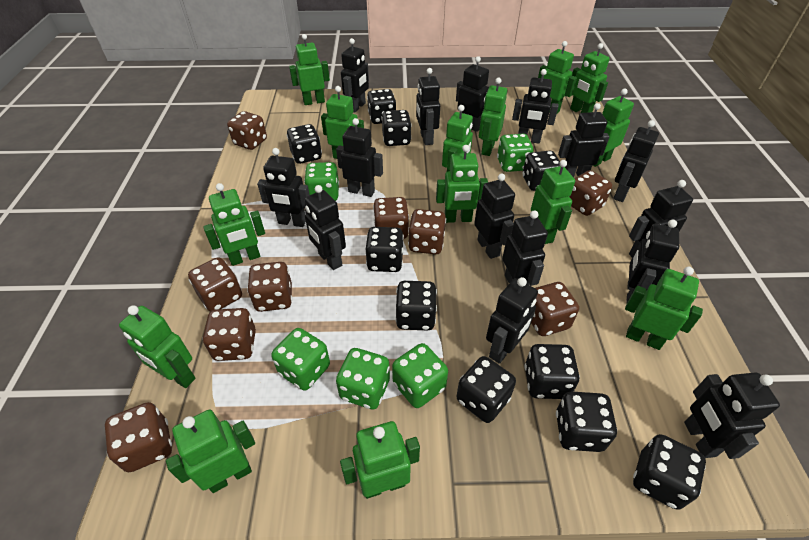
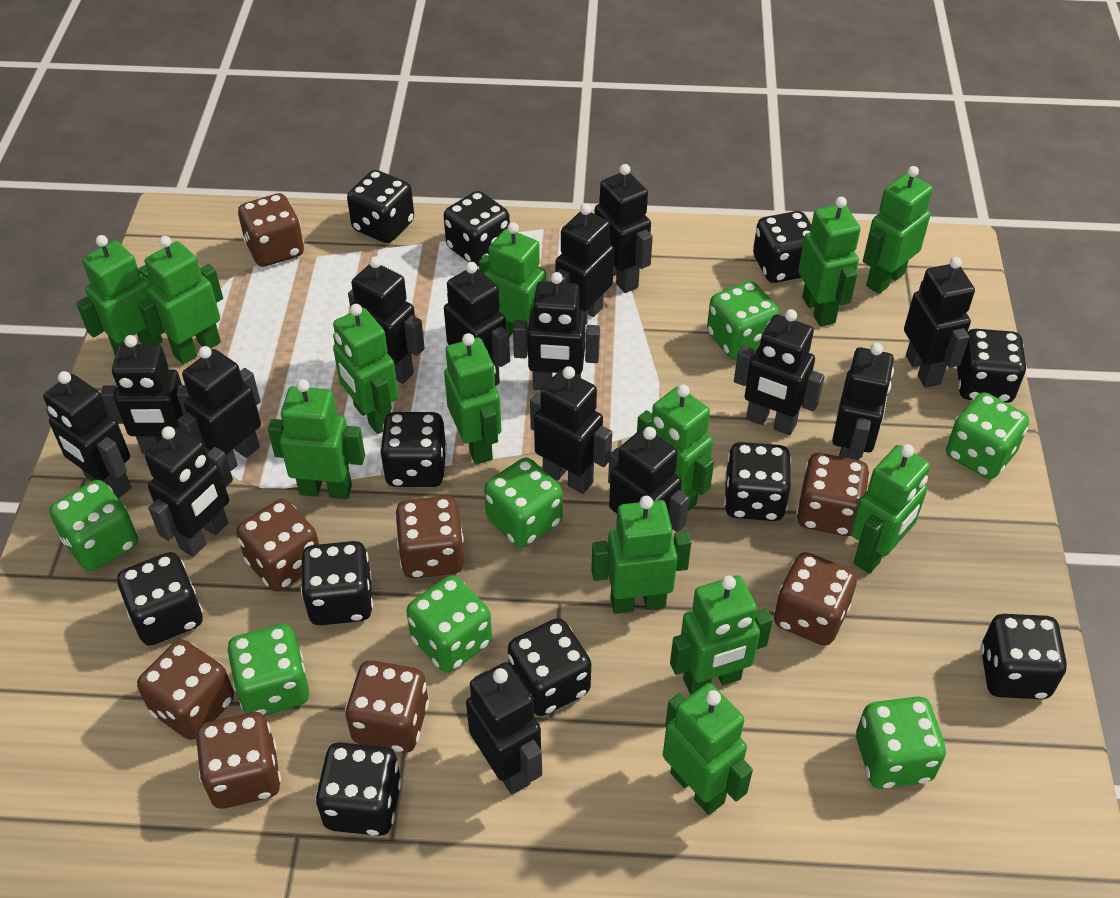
black dice: [287,124,322,164] [366,227,404,272] [367,89,396,124] [381,110,412,146] [395,281,437,331] [457,356,516,423] [523,150,560,191] [525,344,580,399] [556,391,617,452] [633,434,706,510] = 10 -> [117,552,203,646] [301,541,373,625] [315,742,402,836] [347,170,414,243] [380,412,447,487] [444,191,510,266] [508,618,591,716] [724,442,791,521] [753,211,811,283] [957,329,1027,403] [980,614,1067,699] = 11
brown dice: [105,402,172,472] [188,257,242,311] [203,308,256,361] [227,111,267,150] [247,262,292,312] [373,197,409,239] [408,209,446,254] [531,282,579,336] [569,170,612,216] = 9 -> [137,639,234,740] [196,712,281,809] [236,499,319,591] [238,193,304,267] [345,660,429,753] [395,496,464,579] [774,552,857,646] [796,453,870,536] = 8
green dice: [271,328,330,391] [304,162,339,201] [336,348,390,410] [392,343,448,408] [497,134,534,172] = 5 -> [49,480,138,571] [227,624,309,716] [407,575,492,673] [484,458,563,548] [707,281,779,360] [856,696,946,789] [946,393,1029,479] = 7
green robot: [119,305,196,388] [166,410,255,493] [203,183,265,266] [289,34,330,105] [321,86,364,159] [340,421,420,499] [436,145,488,223] [442,105,473,172] [479,78,507,156] [531,160,575,244] [538,41,577,113] [570,43,610,113] [593,89,634,167] [625,267,703,350] = 14 -> [76,235,163,355] [138,236,223,364] [268,379,365,499] [333,304,399,434] [444,333,502,465] [479,222,551,337] [591,496,691,614] [637,384,714,511] [663,683,753,815] [670,575,773,695] [798,197,861,327] [851,444,931,574] [863,166,933,294] = 13

